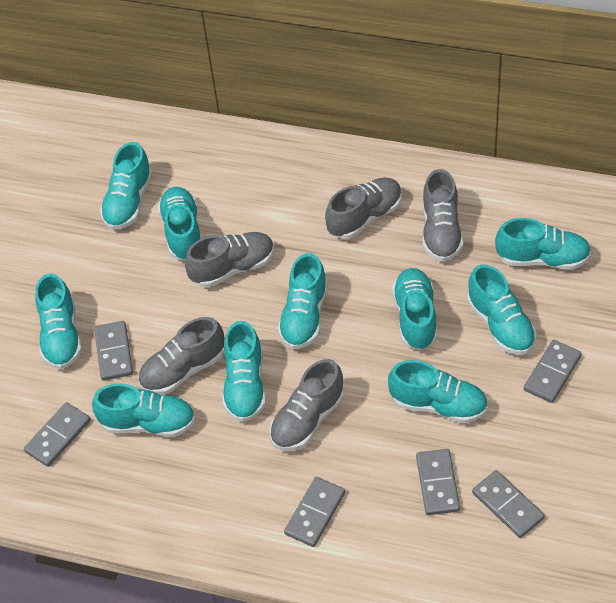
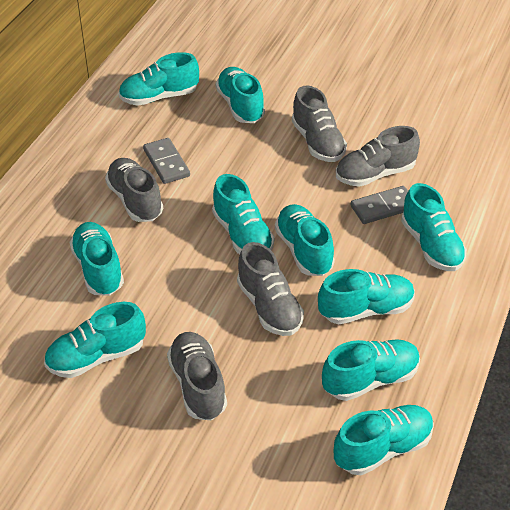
grey domino: [24,402,91,467] [94,321,133,381] [284,477,345,547] [416,449,460,515] [472,470,545,538] [524,340,582,403] = 6 -> [143,138,190,184] [351,186,408,224] = 2

